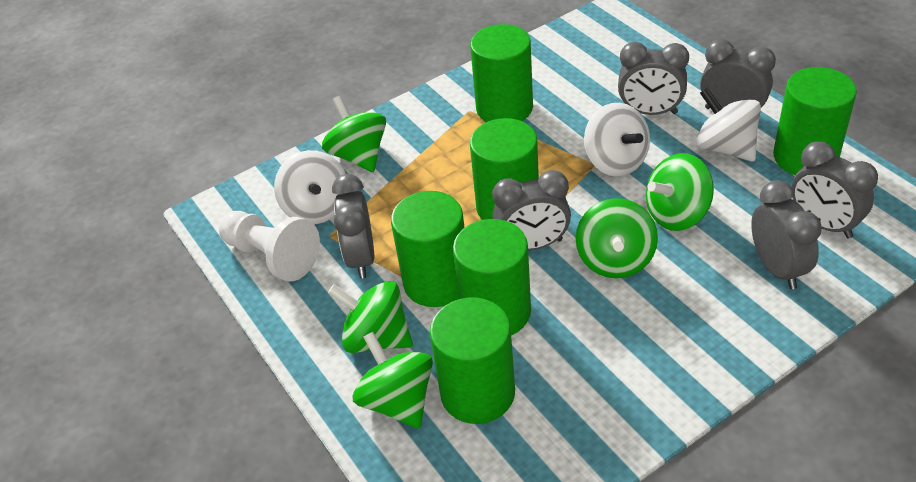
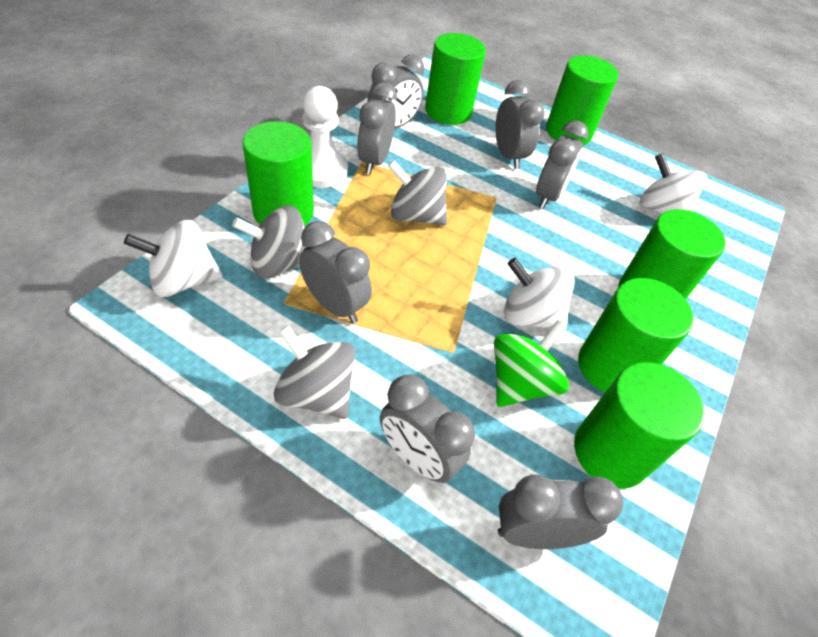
green spinning top: [322,96,386,172] [328,281,413,353] [353,332,433,429] [576,198,658,278] [646,153,714,231] = 5 -> [494,320,569,407] = 1
grey clock: [332,174,374,278] [492,170,571,251] [618,42,689,115] [700,39,776,109] [751,180,822,289] [792,141,878,238] = 6 -> [299,221,372,323] [357,82,397,174] [367,55,424,129] [380,374,475,483] [495,80,544,169] [498,475,623,549] [536,120,588,209] = 7
grey spinning top: none = 0 -> [232,206,306,279] [274,325,355,419] [388,160,447,226] = 3

